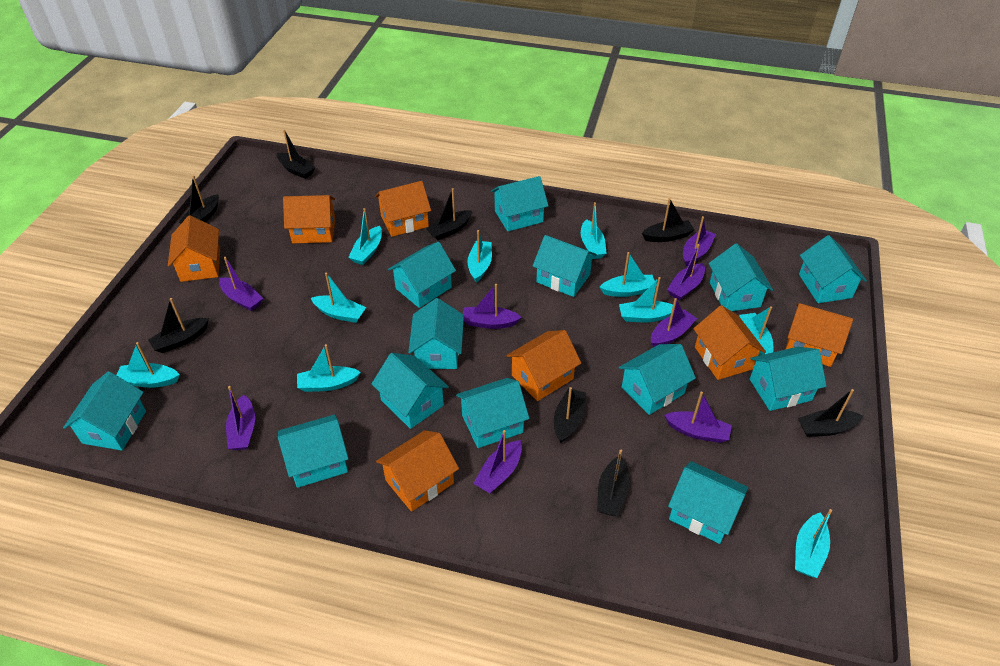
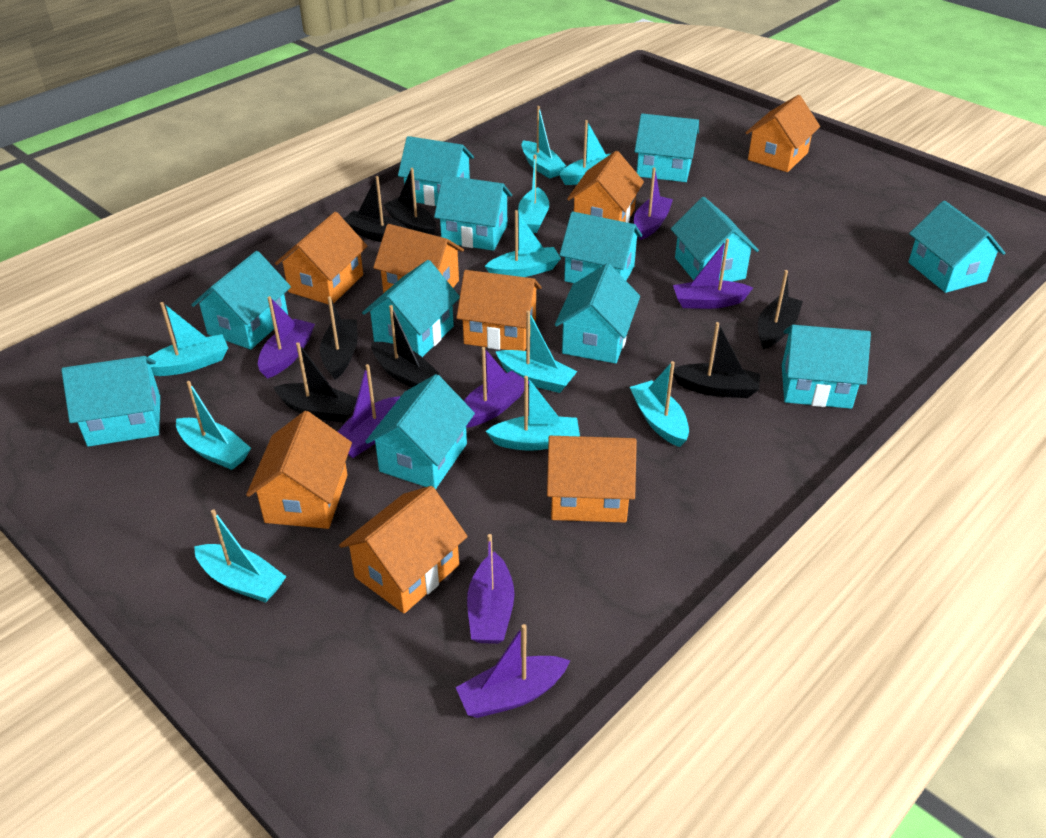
black boat: [148,298,209,353] [179,175,219,223] [277,129,315,179] [426,188,472,240] [554,387,586,443] [597,450,630,516] [642,198,694,242] [798,389,863,437] = 8 -> [274,342,357,423] [320,296,357,380] [344,176,407,242] [371,305,439,388] [383,168,436,235] [673,322,760,398] [758,270,803,349] = 7
orange house: [168,215,220,282] [283,195,336,243] [375,181,431,237] [376,430,459,512] [506,330,581,401] [693,305,766,380] [786,303,853,367] = 7 -> [246,411,352,529] [275,212,367,305] [339,486,468,613] [373,224,464,293] [456,270,542,351] [547,436,637,523] [567,151,644,223] [746,95,820,172] = 8
purple boat: [219,257,263,311] [226,386,255,450] [463,284,522,329] [473,430,522,494] [651,298,697,347] [664,392,732,443] [667,244,705,300] [683,216,716,266] = 8 -> [258,296,315,379] [338,364,401,458] [456,624,570,718] [464,347,529,428] [467,534,515,644] [634,167,673,240] [673,239,753,309] = 7
turquoise house: [63,371,146,451] [278,414,349,488] [372,353,449,429] [388,242,456,308] [408,298,464,369] [456,378,529,448] [491,176,548,231] [533,235,597,297] [619,344,696,415] [668,461,749,544] [709,243,773,311] [750,347,826,411] [799,235,867,303] = 13 -> [61,356,160,447] [191,251,291,350] [362,260,460,357] [365,374,475,490] [398,136,474,206] [434,175,512,251] [555,263,640,364] [560,212,642,283] [634,113,699,182] [671,197,759,282] [782,325,871,409] [909,201,1005,293] = 12

